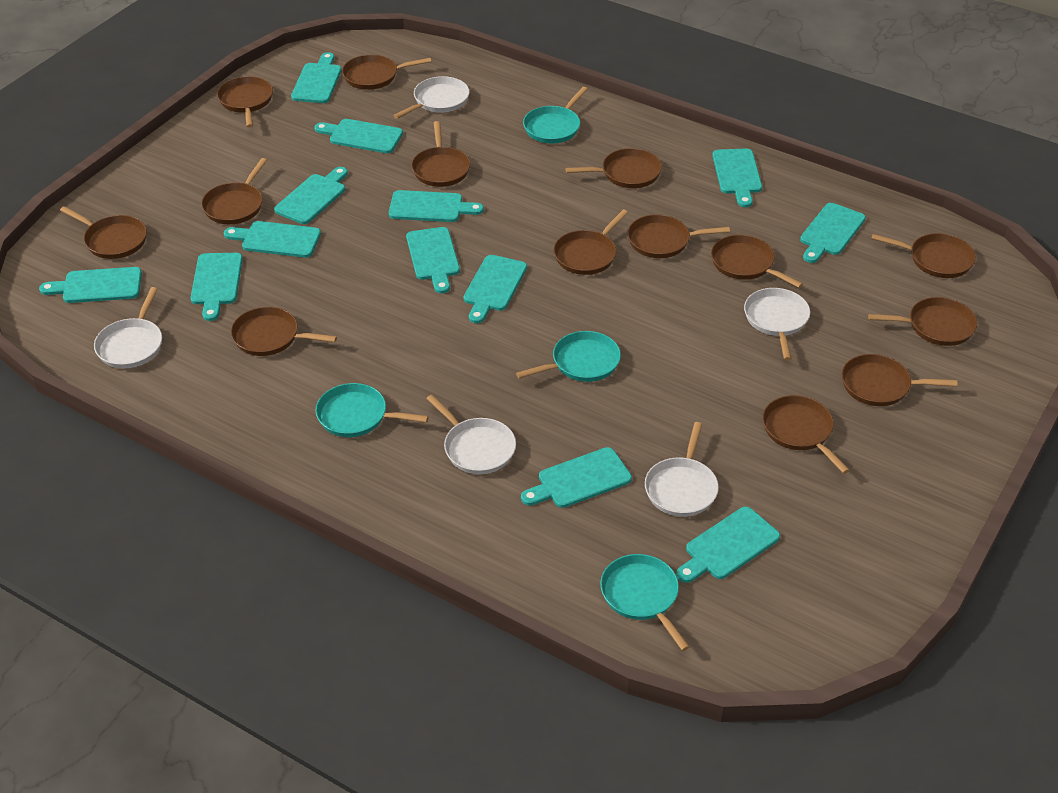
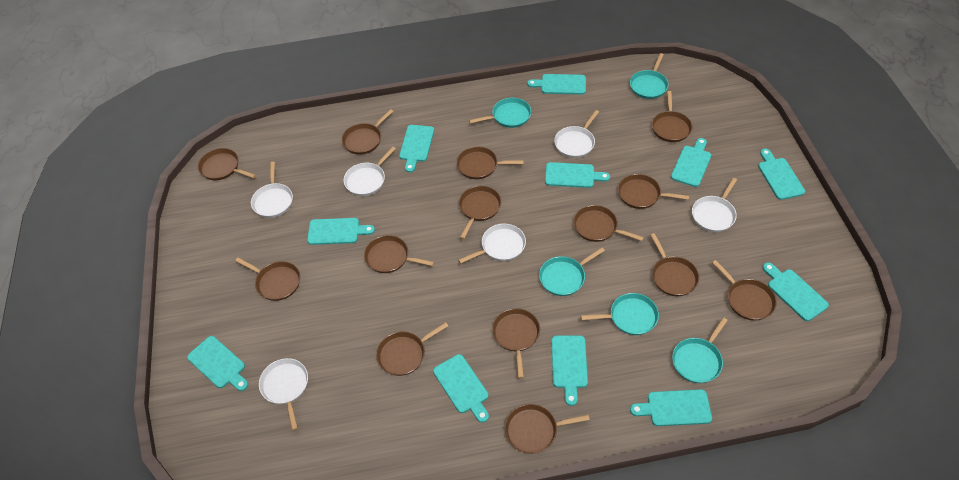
turquoise cutting board: [39,267,142,303] [190,253,243,321] [224,221,321,258] [274,167,348,224] [291,52,342,103] [314,119,403,153] [389,190,484,222] [406,227,460,293] [464,255,527,323] [521,447,632,508] [676,507,780,583] [712,149,762,207] [800,203,866,263] = 13 -> [187,336,248,391] [307,218,375,245] [399,125,434,172] [433,354,489,423] [527,74,586,95] [545,162,610,188] [551,336,588,406] [630,389,712,426] [671,138,711,187] [758,149,805,200] [763,263,829,321] = 11
turquoise pan: [315,383,429,437] [516,331,621,382] [523,87,588,143] [600,554,690,651] = 4 -> [469,98,531,128] [539,247,605,296] [581,293,659,335] [630,53,669,99] [672,317,728,383] = 5
white pan: [94,287,162,368] [393,76,469,119] [426,395,516,474] [645,422,719,517] [744,288,810,361] = 5 -> [251,162,293,218] [259,358,308,430] [344,147,396,196] [458,224,526,264] [554,110,599,158] [692,178,737,232] = 6

